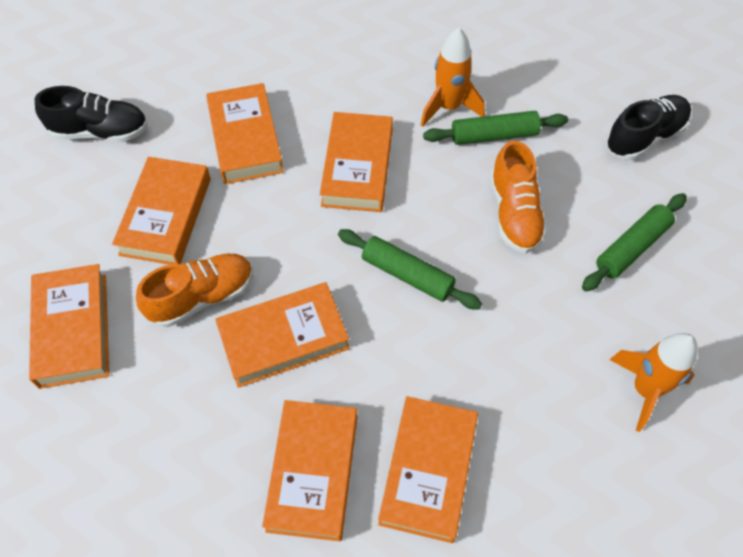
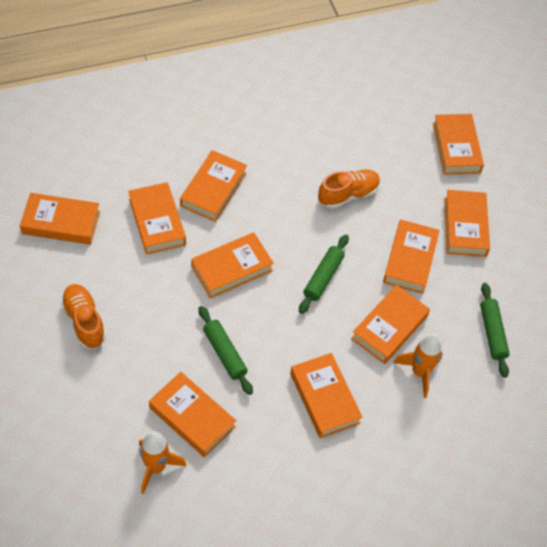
black shoe: [35,86,148,142] [606,95,691,160] = 2 -> none = 0
orange book: [29,264,109,389] [112,157,211,265] [206,83,284,184] [215,282,350,388] [262,400,357,541] [320,112,393,212] [378,396,478,543] = 7 -> [20,193,100,245] [128,182,186,255] [149,372,236,457] [180,150,247,222] [191,232,274,298] [290,353,363,438] [351,285,430,364] [383,220,440,294] [433,114,484,175] [444,190,490,257] = 10

